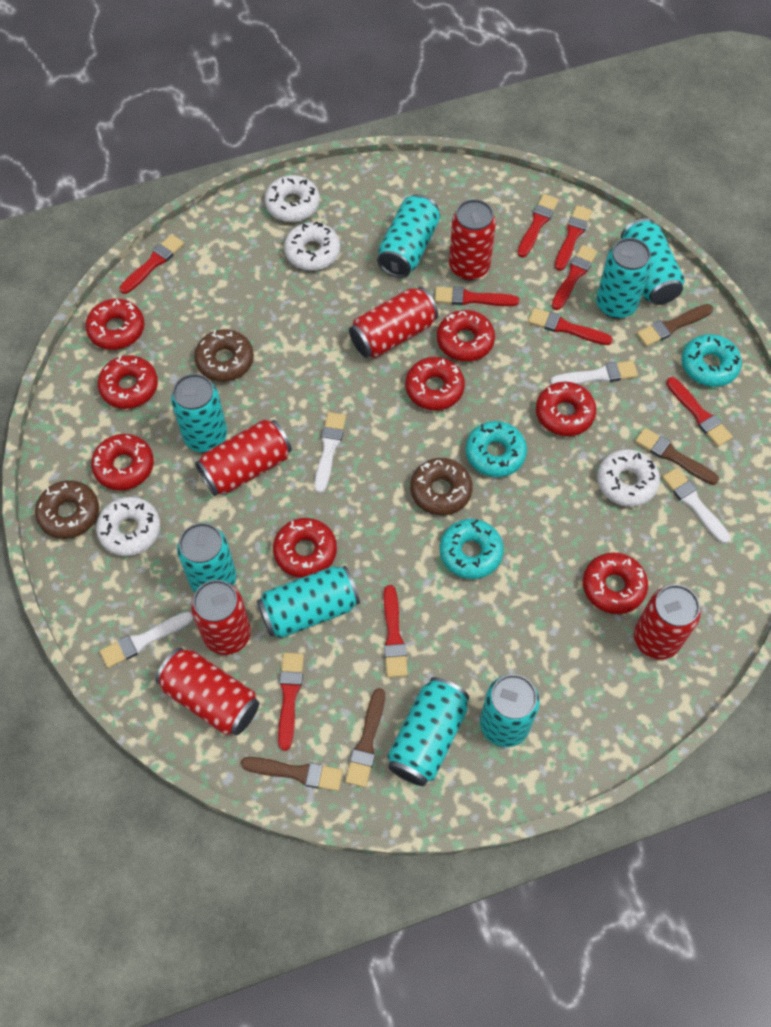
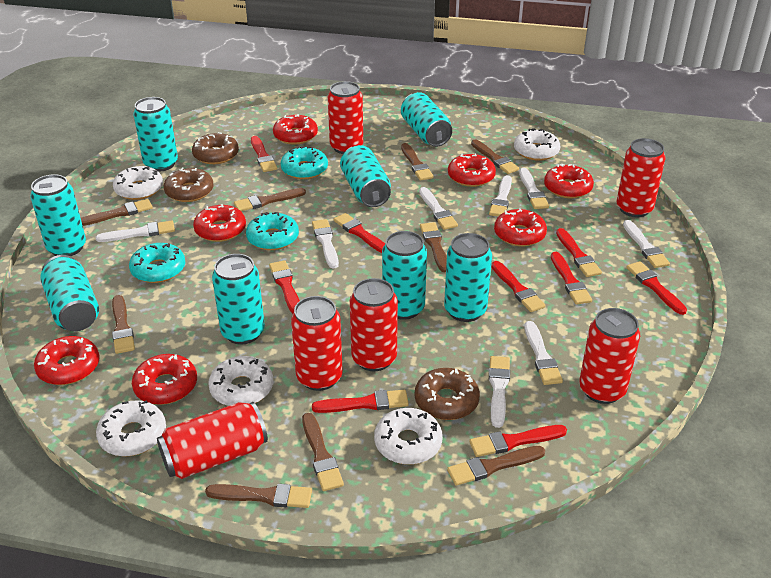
brown brush: [241,757,343,791] [345,688,385,788] [635,428,719,485] [637,304,713,346] = 4 -> [81,199,153,226] [112,295,135,354] [205,484,312,508] [234,188,306,211] [302,413,344,491] [401,143,434,181] [420,222,447,272] [447,446,545,486] [471,140,519,174] = 9
red donut: [85,299,145,350] [91,434,154,491] [97,355,158,409] [273,518,337,578] [405,357,465,410] [437,310,495,362] [536,382,596,436] [583,552,648,614] = 8 -> [34,336,99,385] [132,354,197,405] [193,204,246,242] [273,114,318,145] [448,153,496,187] [494,208,547,247] [544,164,594,198] = 7
white brush: [100,611,194,668] [314,412,346,493] [550,361,638,385] [662,468,731,544] = 4 -> [96,221,175,242] [312,219,339,268] [419,187,458,230] [489,175,512,216] [489,356,510,428] [519,168,549,209] [524,321,563,385] [623,220,670,268] = 8
white donut: [96,497,160,556] [265,175,320,222] [284,221,340,271] [597,449,660,507] = 4 -> [96,400,166,457] [113,166,163,200] [208,356,273,406] [374,408,443,465] [514,128,560,161] = 5

